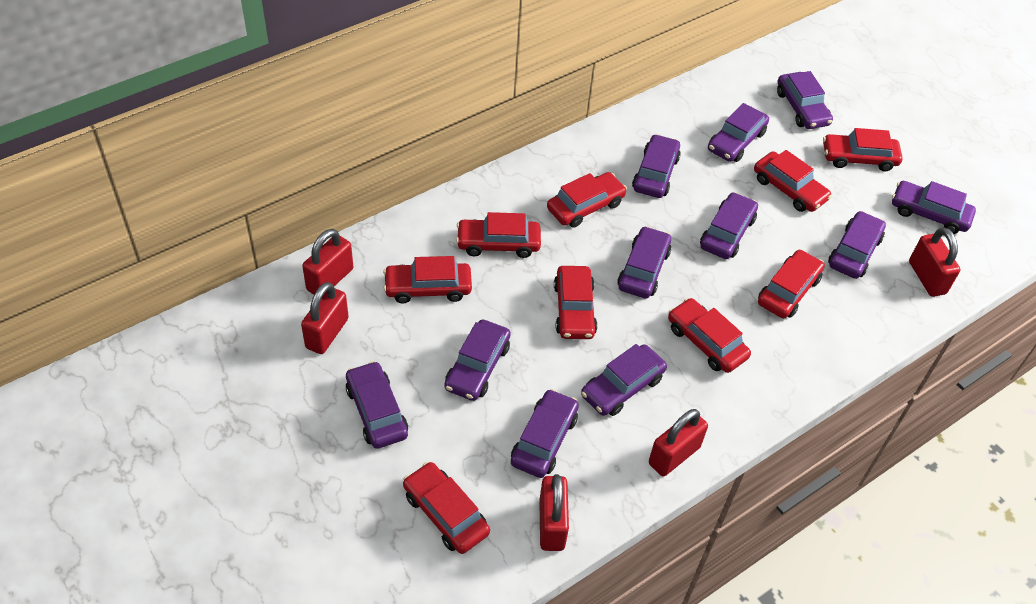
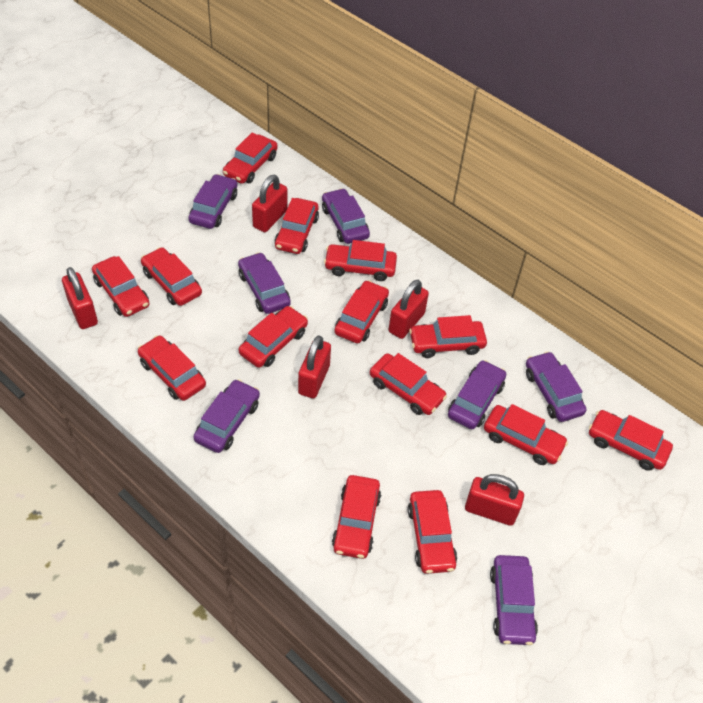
purple car: [346,361,408,449] [444,319,511,401] [511,389,579,478] [581,344,667,416] [617,226,671,299] [632,134,681,198] [700,192,758,259] [708,103,769,162] [777,71,833,129] [828,211,886,279] [892,181,976,234] = 11 -> [188,174,237,229] [193,379,260,453] [238,252,291,314] [322,188,370,244] [448,360,506,429] [490,555,538,645] [526,351,586,422] = 7
red car: [383,256,472,303] [403,462,490,554] [456,212,541,258] [547,172,627,228] [554,266,597,339] [668,298,751,373] [754,150,832,212] [758,249,825,319] [823,128,903,171] = 9 -> [92,256,150,317] [138,335,206,401] [141,247,202,306] [223,132,278,184] [239,306,308,368] [275,198,319,254] [324,240,397,281] [332,475,381,559] [334,280,389,343] [370,353,447,415] [408,490,457,574] [409,315,487,358] [484,404,568,465] [589,410,673,471] = 14

